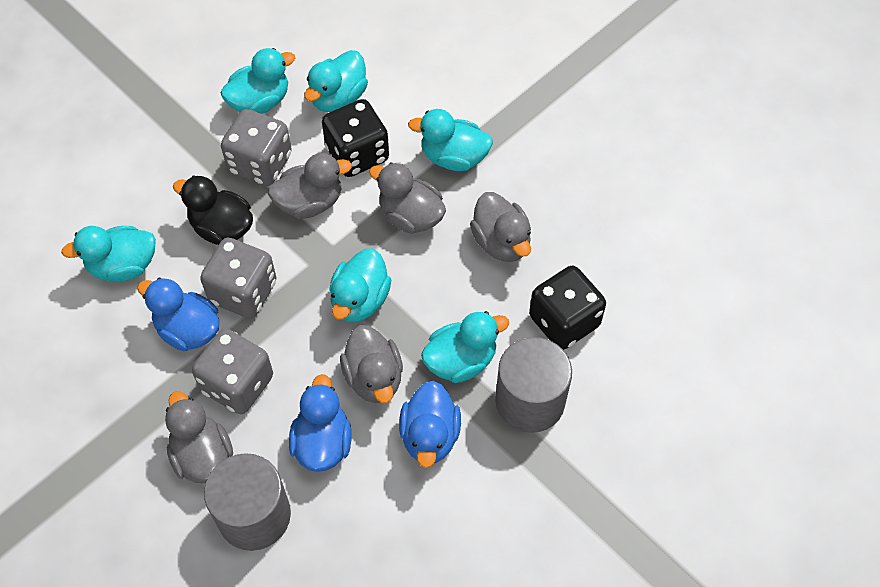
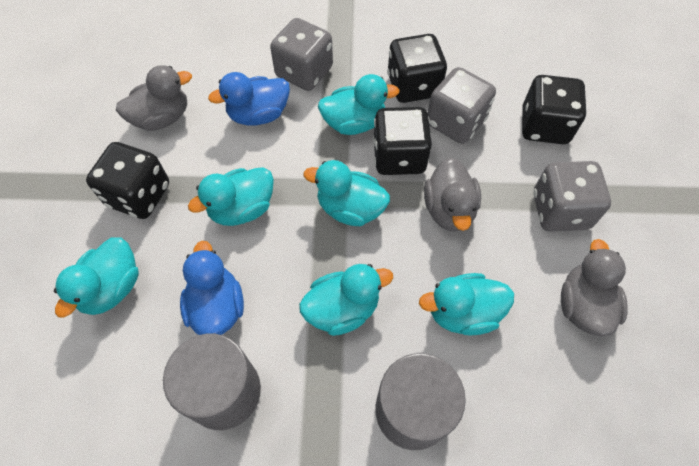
black dice: [322,99,389,177] [529,266,606,350] = 2 -> [86,142,169,219] [373,107,432,175] [387,34,447,103] [522,75,586,144] = 4
black duck: [173,175,253,245] = 1 -> none = 0
blue duck: [137,278,220,351] [289,374,352,472] [399,381,461,468] = 3 -> [180,241,244,335] [208,72,290,126] = 2
grey duck: [165,391,233,483] [268,153,352,219] [340,325,403,403] [369,162,446,234] [470,192,531,262] = 5 -> [116,65,192,131] [424,158,481,232] [561,239,628,336] = 3

